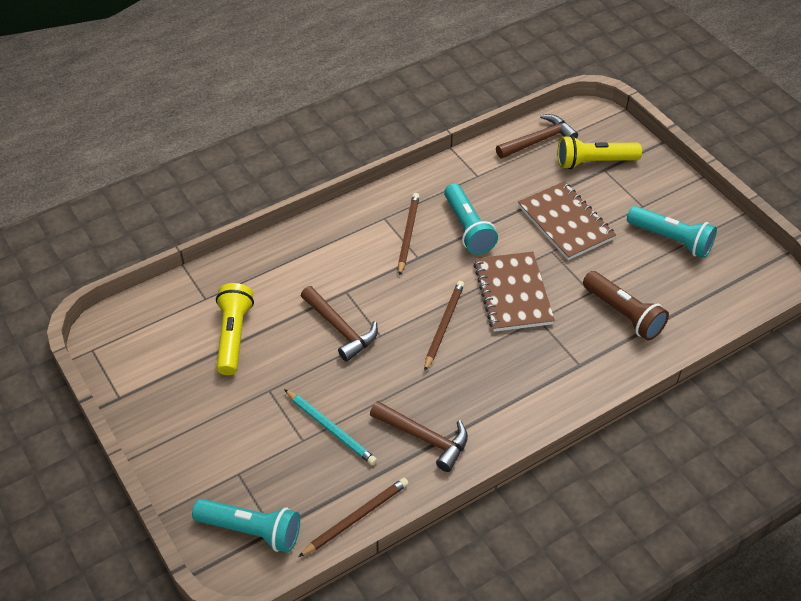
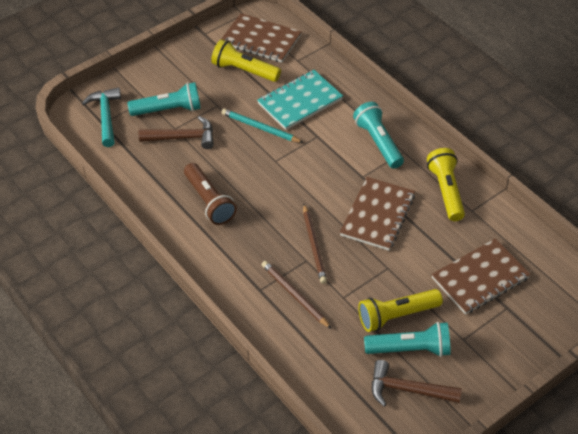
brown hammer: [301,286,378,362] [370,401,468,472] [496,114,578,158] = 3 -> [139,116,214,149] [372,360,462,407] = 2
brown notebook: [474,252,555,332] [518,181,616,260] = 2 -> [222,13,301,63] [340,177,415,251] [431,239,531,315] = 3
brown pencil: [298,478,409,557] [398,193,420,276] [424,281,464,371] = 3 -> [262,261,331,329] [303,204,327,284] = 2
turquoise hammer: none = 0 -> [82,88,121,147] = 1
turquoise notebook: none = 0 -> [257,70,343,130] = 1
yellow flashlight: [216,283,254,375] [558,135,642,169] = 2 -> [211,39,281,82] [358,289,443,332] [427,148,465,221] = 3

